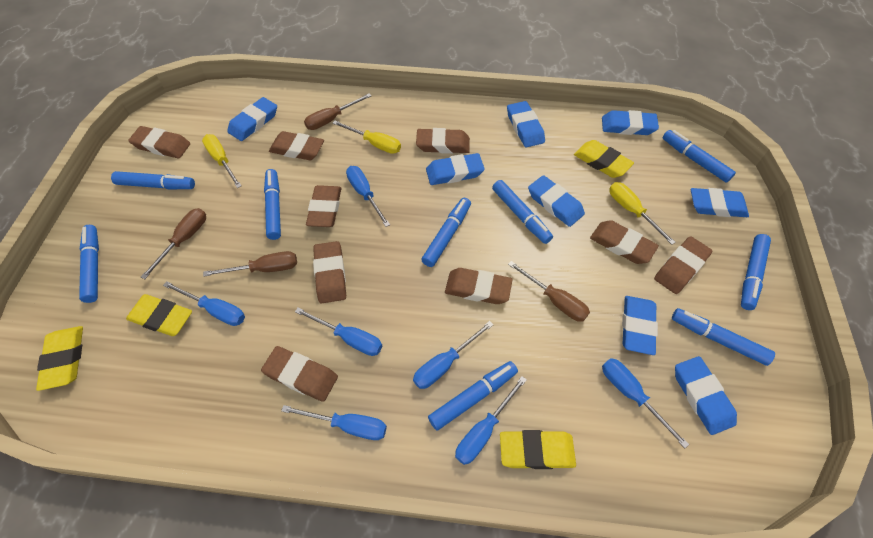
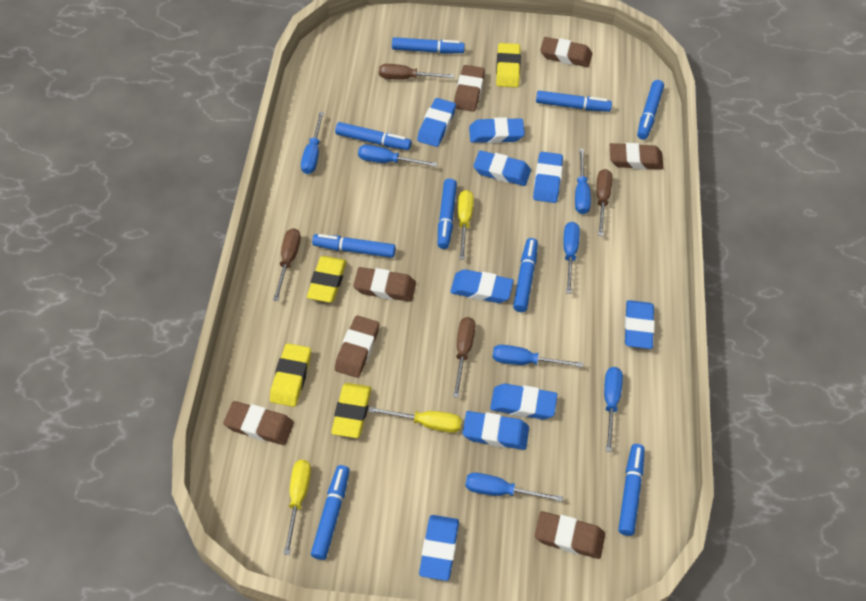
blue eraser: [227,97,277,141] [426,153,485,185] [507,101,545,147] [528,175,585,227] [602,110,659,135] [622,296,658,355] [675,356,737,435] [691,188,749,217] = 8 -> [417,98,456,147] [419,515,459,581] [450,269,513,303] [463,411,529,450] [469,117,525,143] [473,150,531,186] [490,383,557,419] [533,152,563,203] [625,300,655,349] = 9
brown eraser: [128,126,190,158] [261,346,338,402] [269,131,324,160] [306,185,341,227] [313,241,346,304] [416,128,470,154] [445,268,512,304] [590,220,659,264] [654,236,712,294] = 9 -> [223,401,294,445] [335,316,379,378] [353,267,416,302] [454,65,485,112] [535,511,605,559] [540,37,592,67] [610,143,664,170] = 7

